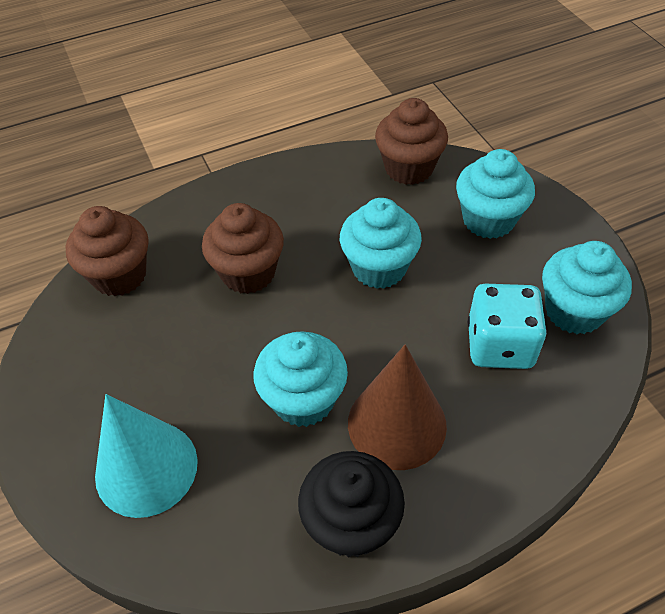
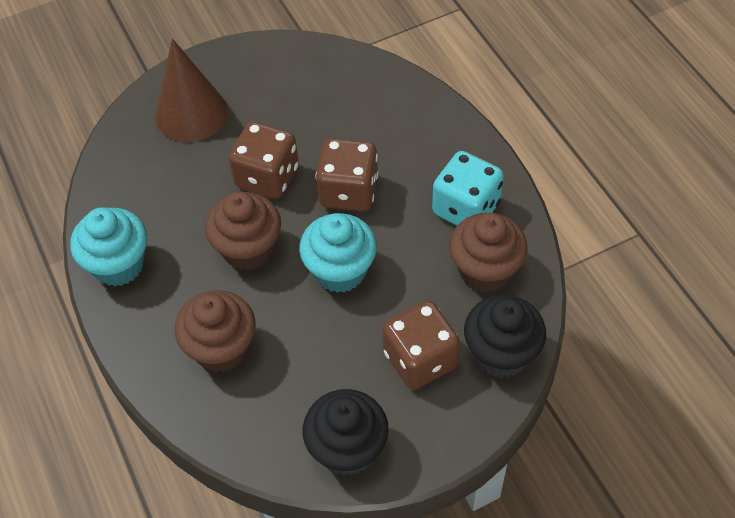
black cupcake: [298,451,405,558] = 1 -> [303,389,389,476] [464,295,546,378] = 2
brown dice: none = 0 -> [229,122,299,199] [316,138,378,211] [382,301,460,390] = 3
turquoise cone: [95,394,198,518] = 1 -> none = 0
turquoise cupcake: [253,332,348,427] [340,198,422,289] [456,149,535,239] [542,241,632,334] = 4 -> [70,207,147,286] [299,213,377,293] = 2

